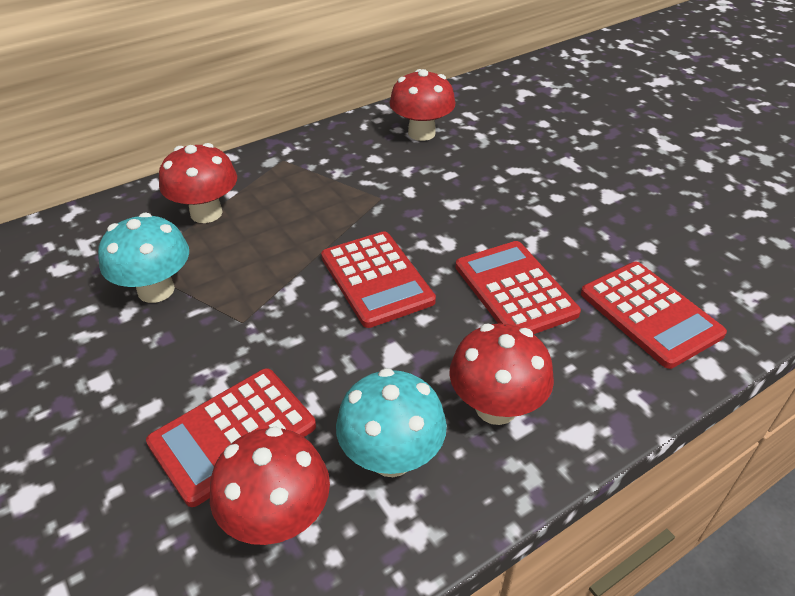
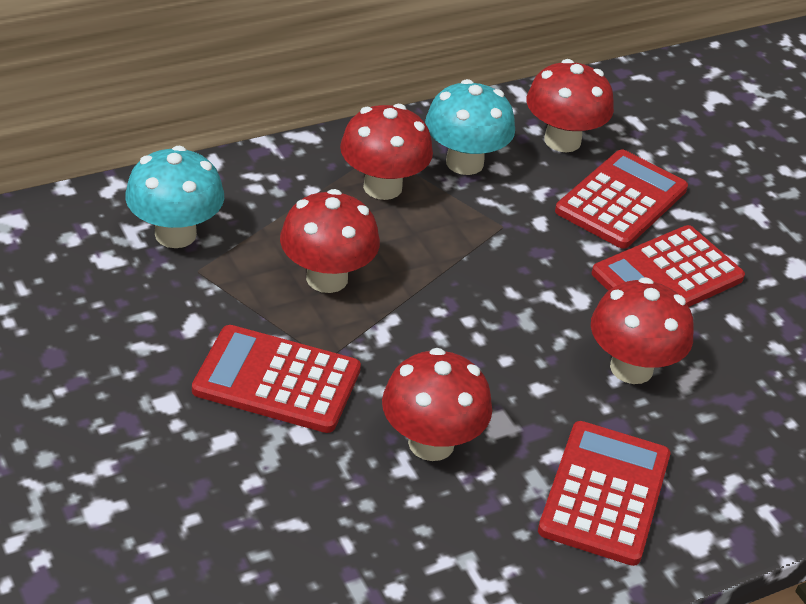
red mushroom: [159,143,237,223] [210,426,330,545] [390,69,455,141] [449,323,554,425] = 4 -> [280,189,380,293] [340,104,433,200] [382,348,492,461] [526,59,614,152] [591,277,694,384] = 5

